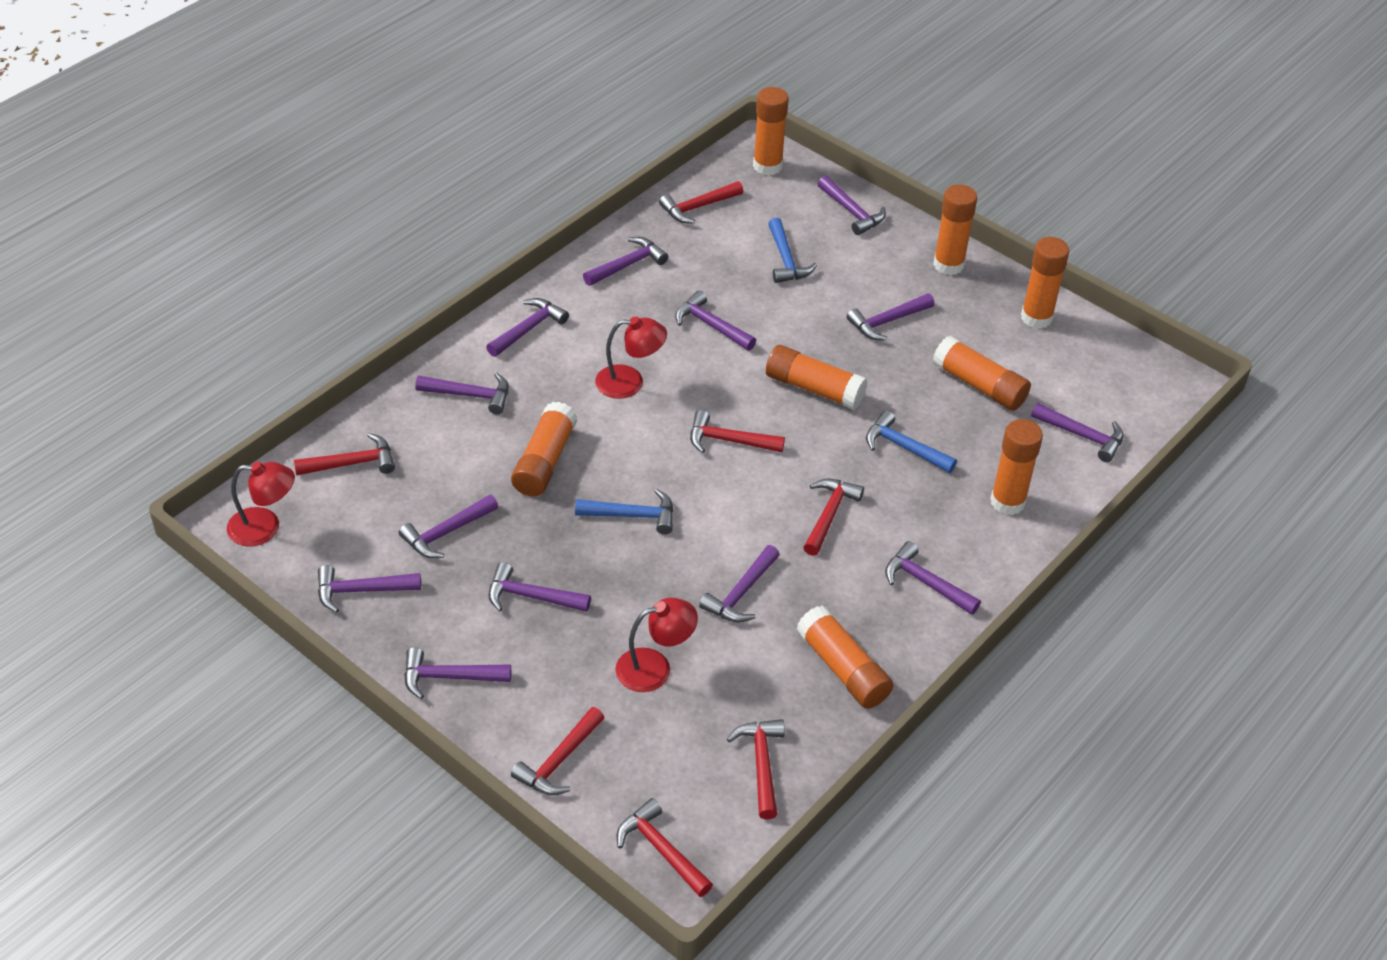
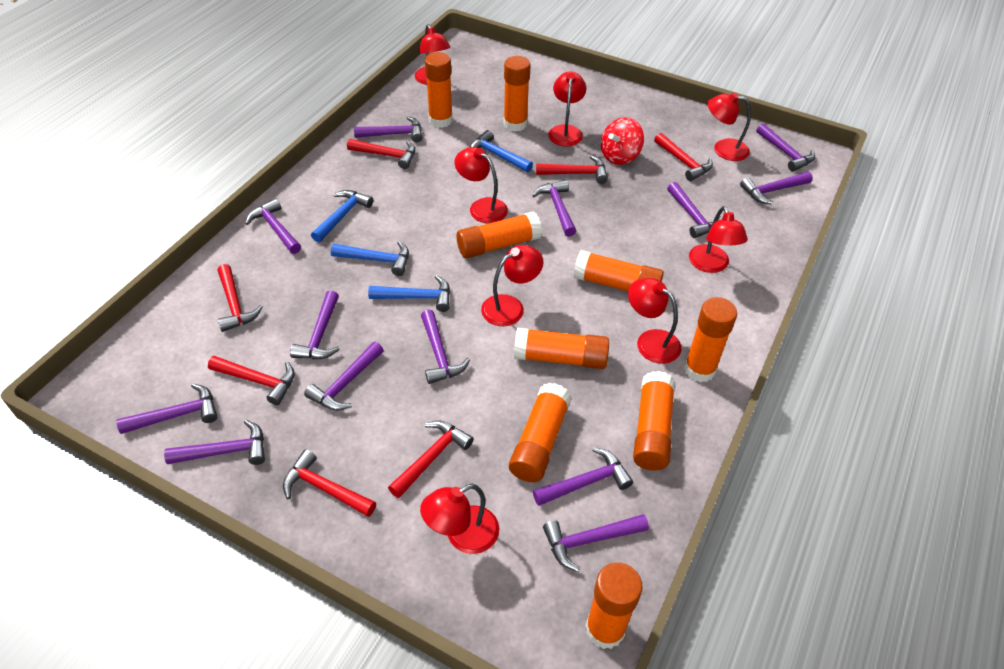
blue hammer: [575,489,673,535] [768,218,817,283] [866,410,957,473] = 3 -> [311,190,373,243] [331,241,409,276] [368,275,450,312] [470,130,533,172] = 4
orange glue stick: [511,402,577,497] [753,87,789,176] [766,345,867,409] [797,606,893,709] [933,184,977,275] [933,336,1031,411] [990,419,1043,515] [1021,237,1069,329] = 8 -> [425,52,453,128] [457,212,542,258] [503,56,531,132] [509,383,572,482] [514,328,609,369] [573,250,664,291] [586,562,643,649] [633,371,675,470] [684,297,737,382] = 9
red lamp: [227,461,295,547] [595,316,667,399] [615,598,698,692] = 3 -> [415,24,450,85] [420,484,499,554] [455,147,508,223] [481,245,544,326] [548,71,586,146] [628,278,681,364] [689,206,748,273] [708,92,751,161] = 8
red spinning top: none = 0 -> [601,117,644,165] = 1

